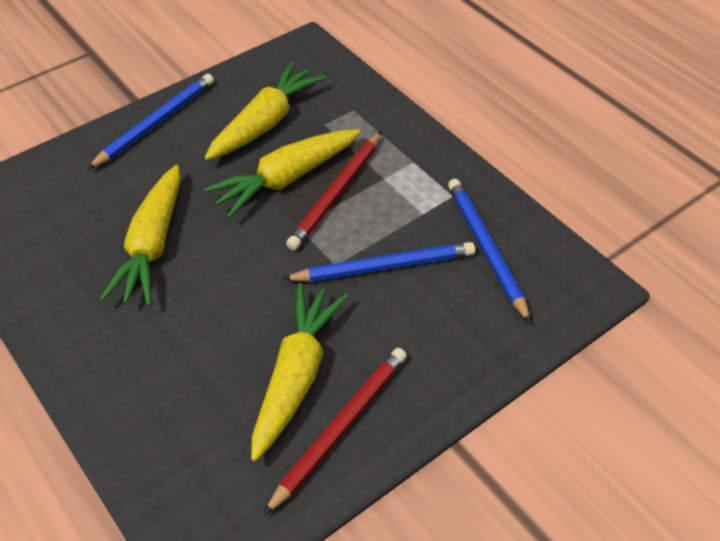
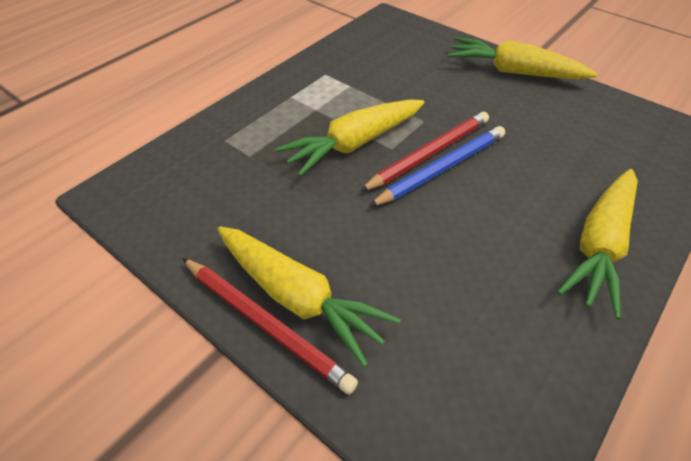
blue pencil: [87,74,214,169] [282,242,475,282] [448,179,531,323] = 3 -> [369,126,505,207] = 1

